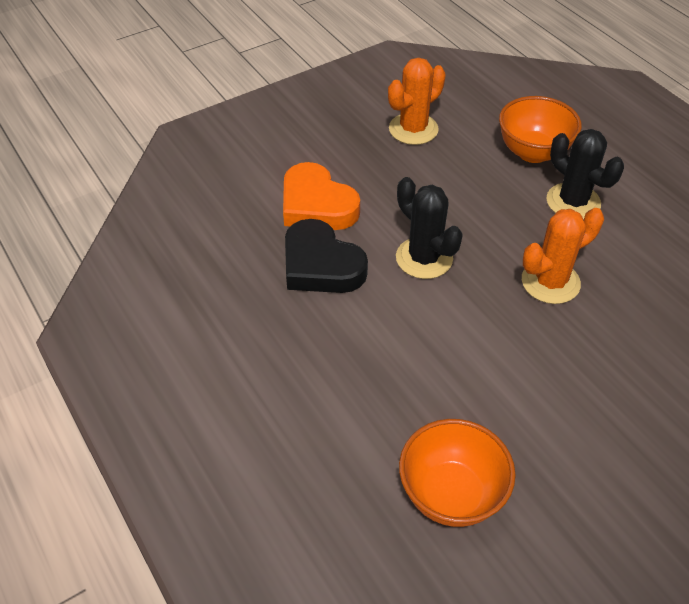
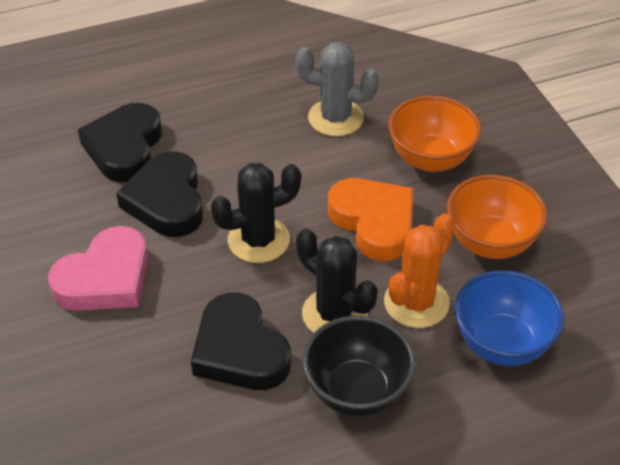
black bowl: none = 0 -> [302,315,415,416] = 1
black heart: [285,219,368,293] = 1 -> [78,103,162,182] [116,152,203,237] [191,292,291,390] = 3
blue bowl: none = 0 -> [455,270,564,366] = 1
grey cactus: none = 0 -> [295,42,379,136] = 1
orange cactus: [388,58,446,145] [522,208,604,304] = 2 -> [384,214,455,328] = 1
pink heart: none = 0 -> [48,226,148,311] = 1

